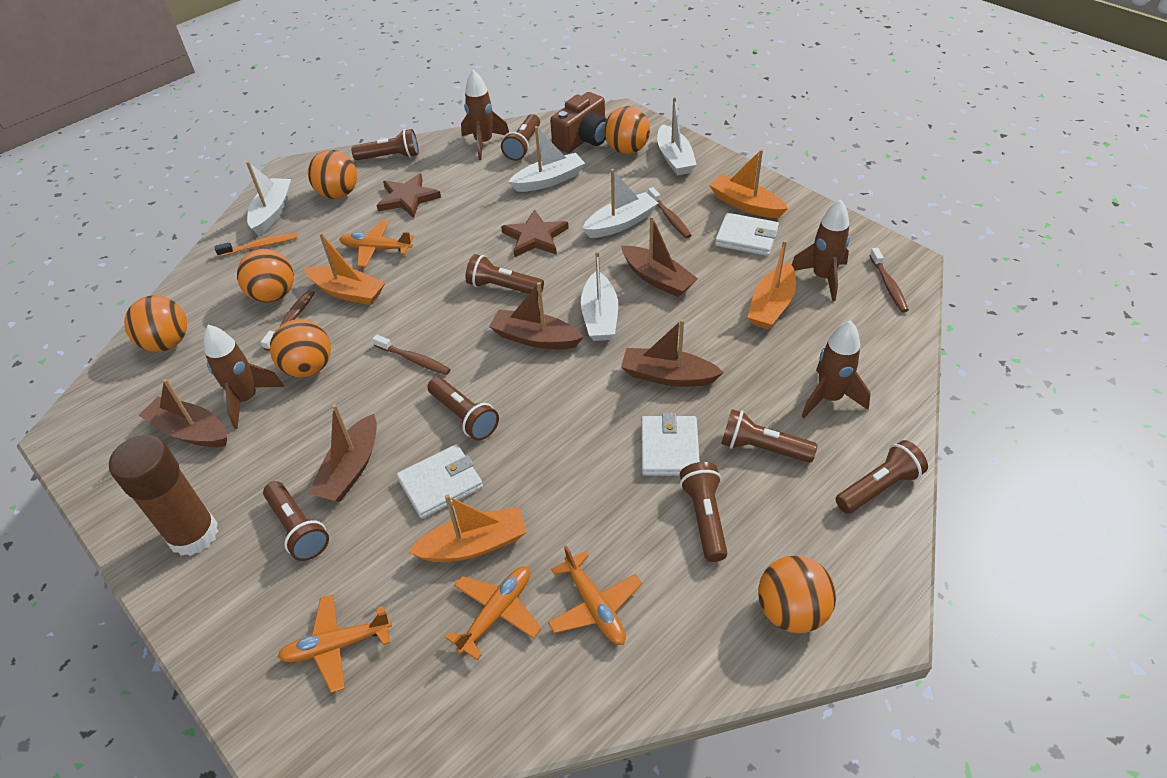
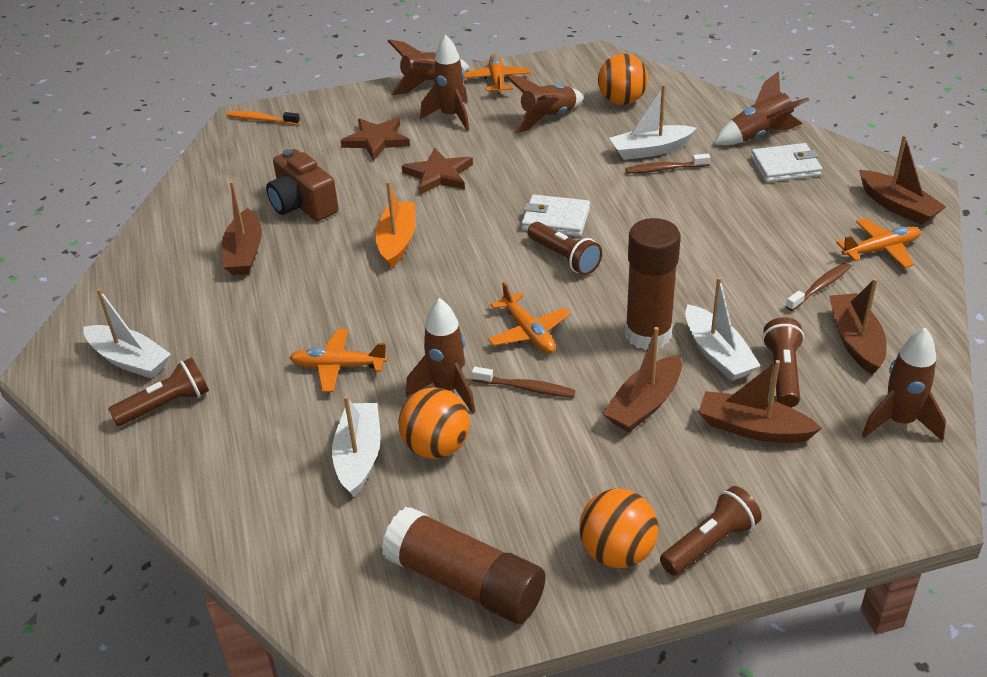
brown flashlight: [263,481,329,561] [351,129,419,160] [427,377,499,441] [465,254,544,294] [501,114,540,161] [680,462,727,562] [721,409,818,463] [836,440,928,514] = 8 -> [108,358,209,426] [528,222,602,275] [660,486,762,576] [762,317,804,407] = 4
brown glue stick: [109,435,218,556] = 1 -> [382,507,545,624] [625,218,681,350] = 2
brown rocket: [204,325,284,429] [461,70,509,160] [792,199,850,301] [801,320,871,418] = 4 -> [388,39,470,95] [406,298,476,413] [420,35,469,131] [506,75,584,133] [714,71,809,145] [862,327,946,441] = 6
brown toothbrush: [261,290,315,351] [373,335,451,375] [648,187,692,238] [869,248,909,312] = 4 -> [472,367,575,398] [625,154,710,174] [786,262,851,311] = 3
orange ball: [124,295,187,352] [237,249,294,303] [270,319,331,378] [308,150,357,199] [604,106,650,154] [758,556,836,633] = 6 -> [398,387,470,459] [579,489,658,568] [598,54,648,105] = 3
orange boat: [304,232,385,305] [408,494,527,562] [709,149,788,218] [747,240,796,329] = 4 -> [375,181,415,268] = 1
white boat: [246,161,291,235] [508,126,585,192] [581,251,618,341] [582,169,658,238] [657,97,697,176] = 5 -> [83,288,171,379] [332,396,381,497] [609,84,697,160] [685,277,761,381] = 4
white wallet: [397,444,483,519] [641,413,700,476] [715,213,779,256] = 3 -> [521,194,590,237] [751,143,822,182] = 2

